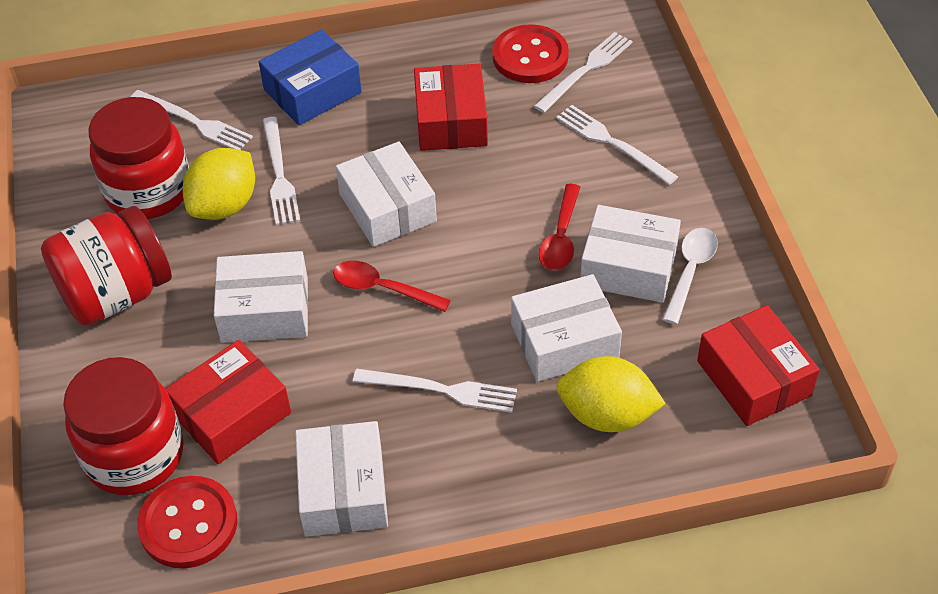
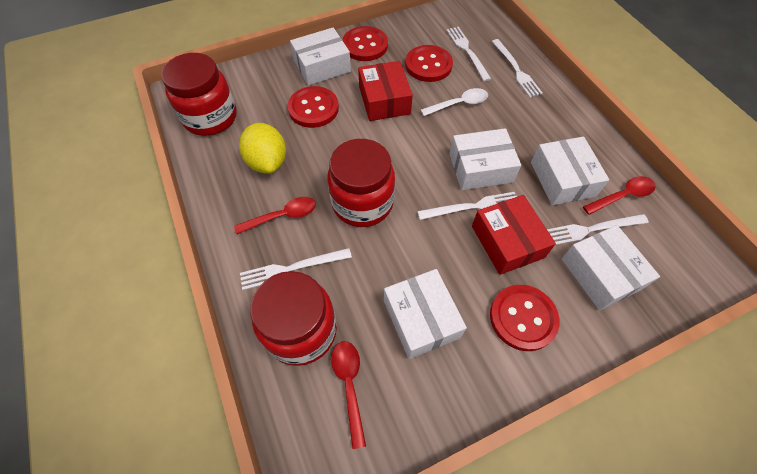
blue box: [259,29,362,125] = 1 -> none = 0
red box: [165,340,291,464] [414,64,488,151] [697,305,820,426] = 3 -> [358,61,413,121] [472,195,556,275] = 2
red button: [137,476,238,569] [492,24,569,83] = 2 -> [287,86,339,128] [342,26,388,61] [405,45,453,82] [490,285,560,351] = 4
red spoon: [333,261,451,312] [539,184,580,270] = 2 -> [234,197,316,234] [331,341,366,449] [583,176,656,215] = 3
yellow lemon: [183,148,255,220] [556,356,666,432] = 2 -> [239,123,286,173] = 1

